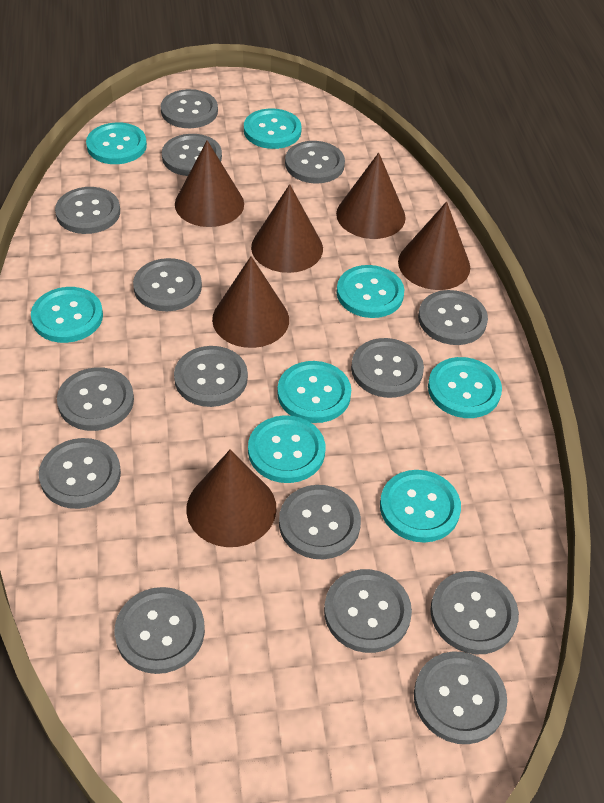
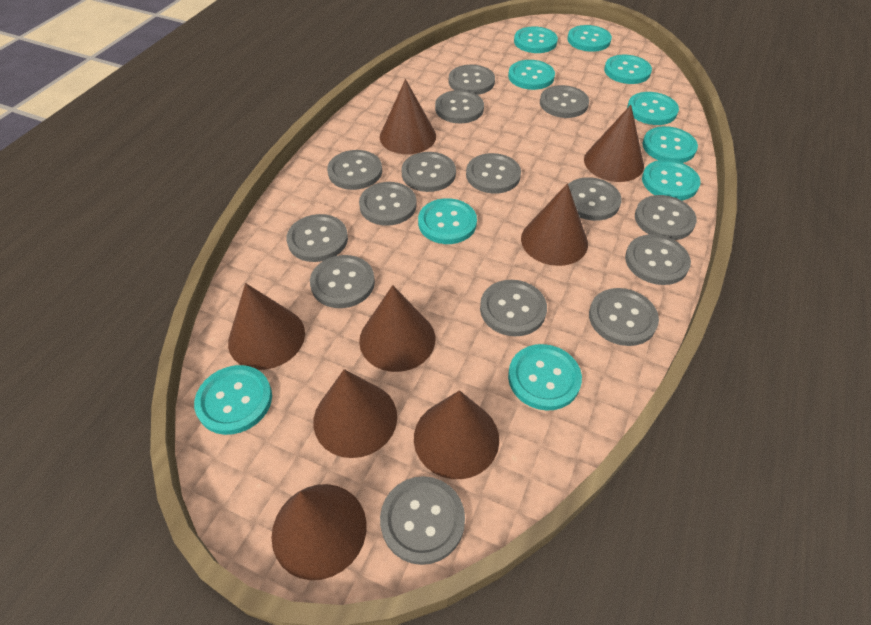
brown cone: [175,140,244,227] [186,449,276,547] [212,256,289,348] [251,184,323,273] [336,152,406,239] [398,202,470,290] = 6 -> [228,283,305,370] [271,484,367,580] [313,369,397,458] [359,285,435,372] [380,79,436,154] [414,390,499,479] [521,183,588,266] [584,105,644,182] = 8
turquoise button: [31,287,103,343] [86,122,147,164] [244,109,302,149] [248,415,325,483] [277,361,351,423] [337,265,404,318] [380,470,461,543] [428,357,502,418] = 8 -> [194,365,272,435] [418,198,477,244] [508,60,555,90] [508,344,582,411] [514,26,558,53] [567,25,612,52] [604,55,652,84] [627,92,679,125] [642,160,701,200] [643,126,698,163] = 10

